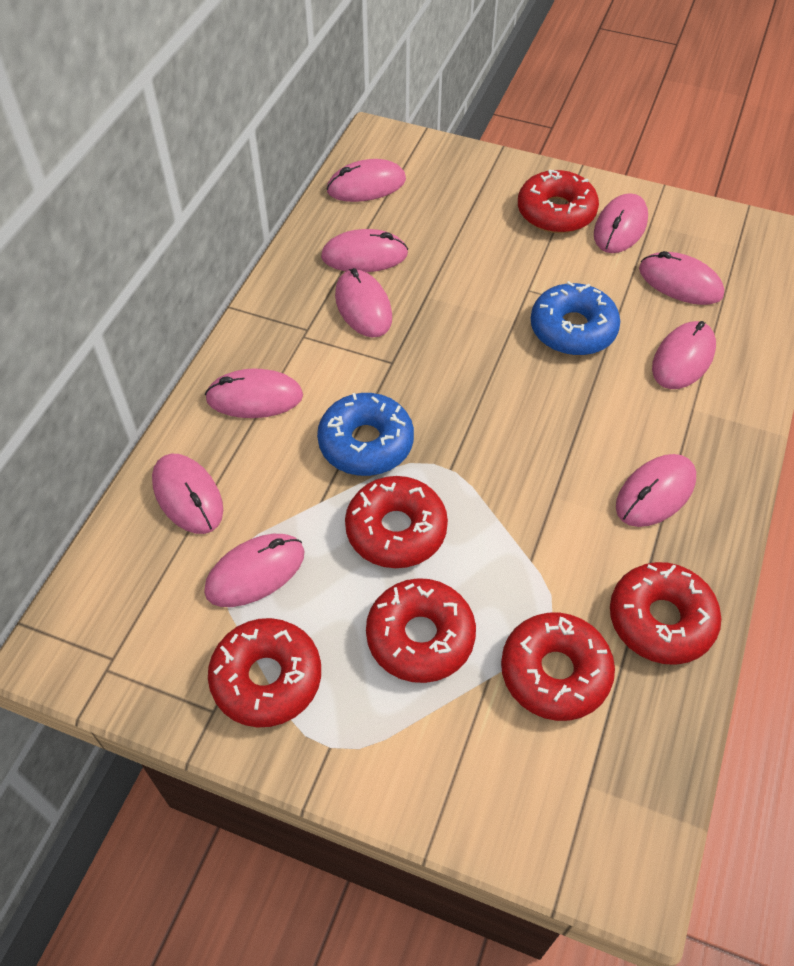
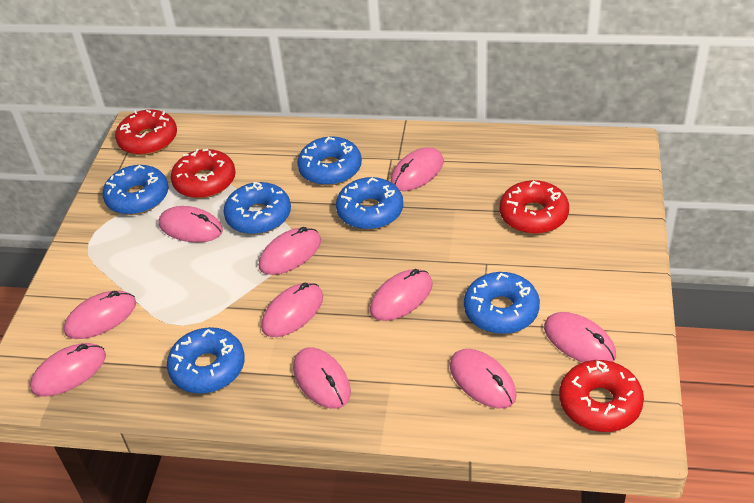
blue donut: [317,393,414,476] [530,281,620,356] = 2 -> [103,165,169,215] [167,327,245,394] [223,182,291,234] [297,137,362,185] [336,177,403,230] [464,272,540,334] = 6
red donut: [208,618,321,727] [345,476,448,568] [366,578,476,683] [501,612,615,721] [518,170,599,233] [610,562,721,665] = 6 -> [115,109,177,155] [171,149,236,198] [500,180,569,234] [559,360,644,432] = 4

